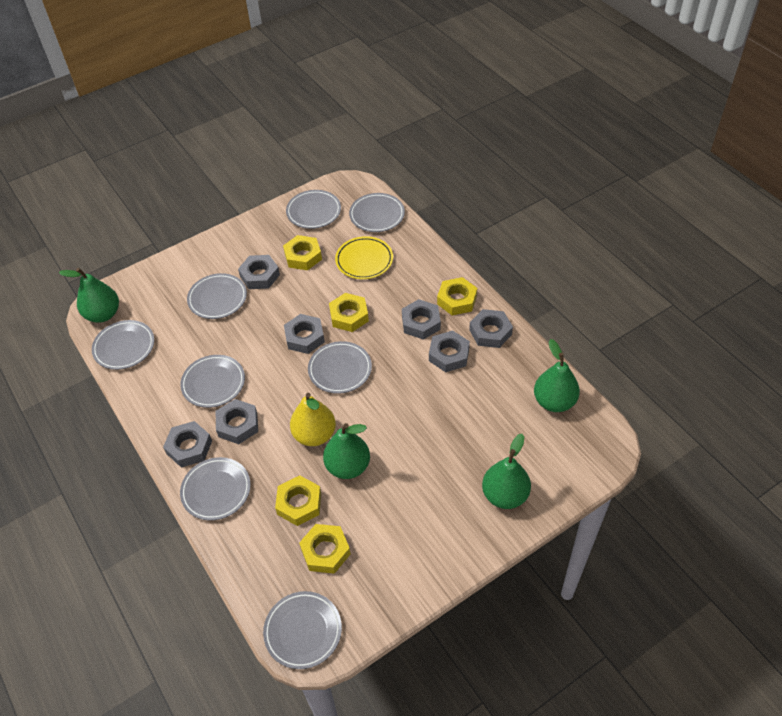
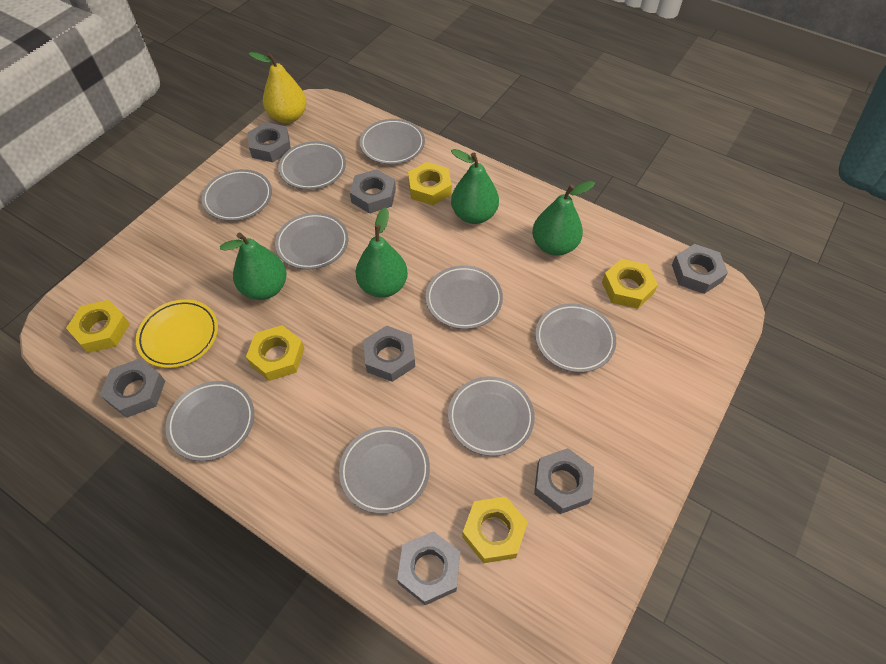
grey plate: [92,320,154,370] [180,355,245,408] [180,457,251,520] [187,273,247,319] [263,591,342,669] [286,190,341,229] [308,341,372,394] [349,193,405,232] = 8 -> [165,381,254,461] [201,169,272,221] [275,213,348,270] [278,141,346,190] [339,427,430,514] [360,119,425,164] [426,265,503,329] [448,376,535,456] [535,303,616,372] = 9

